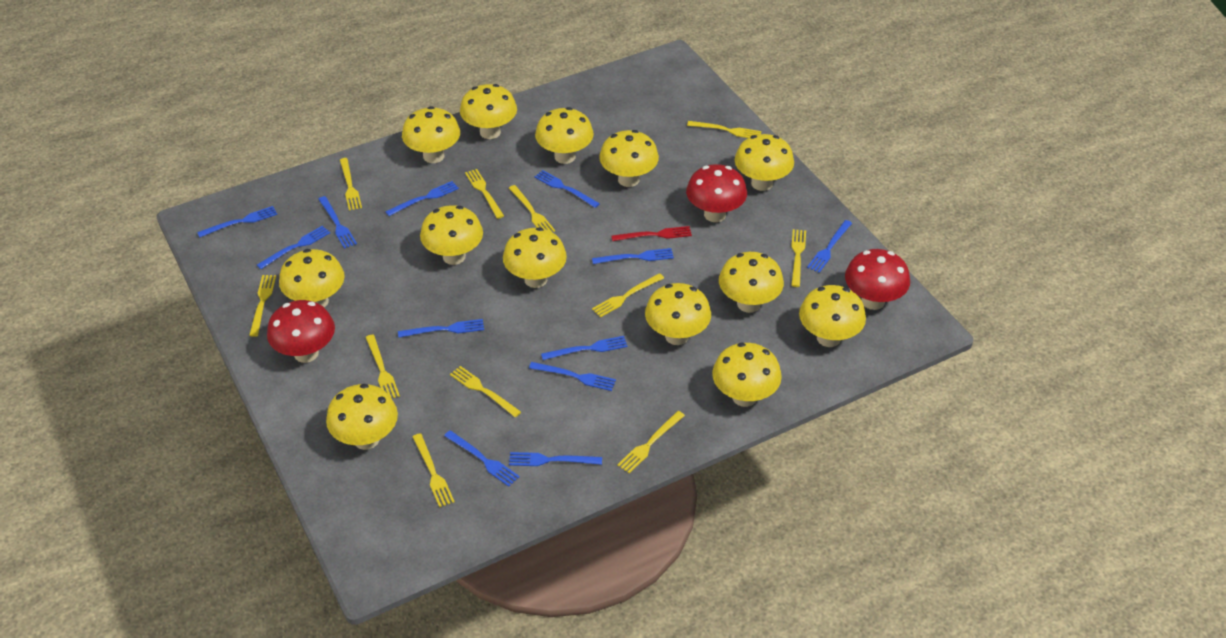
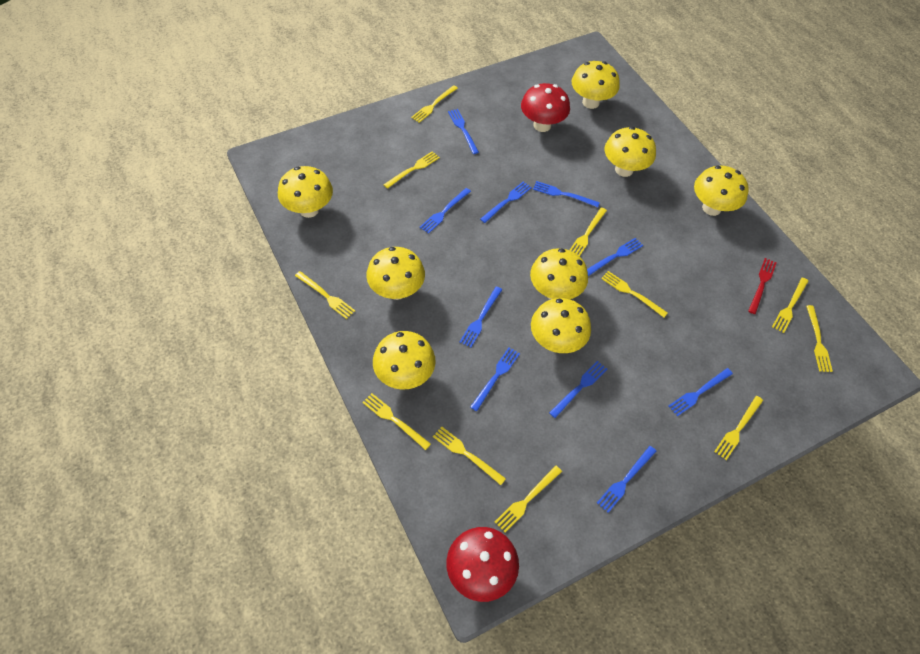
blue fork: [197,206,277,238] [257,225,330,269] [319,196,357,249] [385,181,459,216] [398,319,484,337] [444,430,520,487] [509,452,602,466] [529,362,616,391] [534,170,600,208] [541,336,628,360] [592,248,674,264] [807,220,852,273] = 12 -> [420,188,471,234] [448,109,479,154] [460,287,502,348] [470,347,520,411] [480,181,532,223] [533,181,600,207] [549,361,607,418] [587,238,643,276] [597,446,656,513] [668,368,733,416] = 10
red mushroom: [267,300,335,363] [686,164,747,222] [845,249,910,310] = 3 -> [446,527,519,602] [521,83,570,132] = 2
yellow mushroom: [279,249,345,307] [326,384,398,450] [402,106,460,163] [420,205,483,265] [460,84,517,139] [503,227,567,288] [535,107,594,164] [599,130,659,187] [645,283,711,345] [712,343,782,407] [719,252,784,313] [735,134,794,191] [799,285,866,347] = 13 -> [278,166,333,218] [366,247,425,300] [373,331,436,390] [530,248,588,300] [531,298,591,353] [571,61,620,109] [605,127,656,177] [694,166,749,216] = 8

